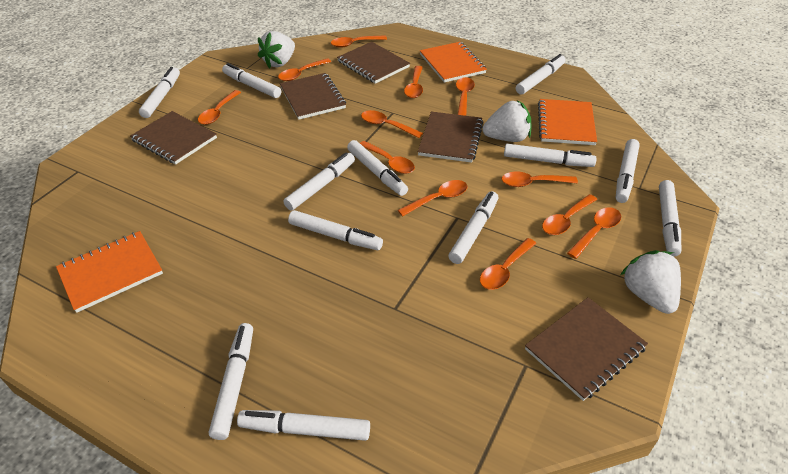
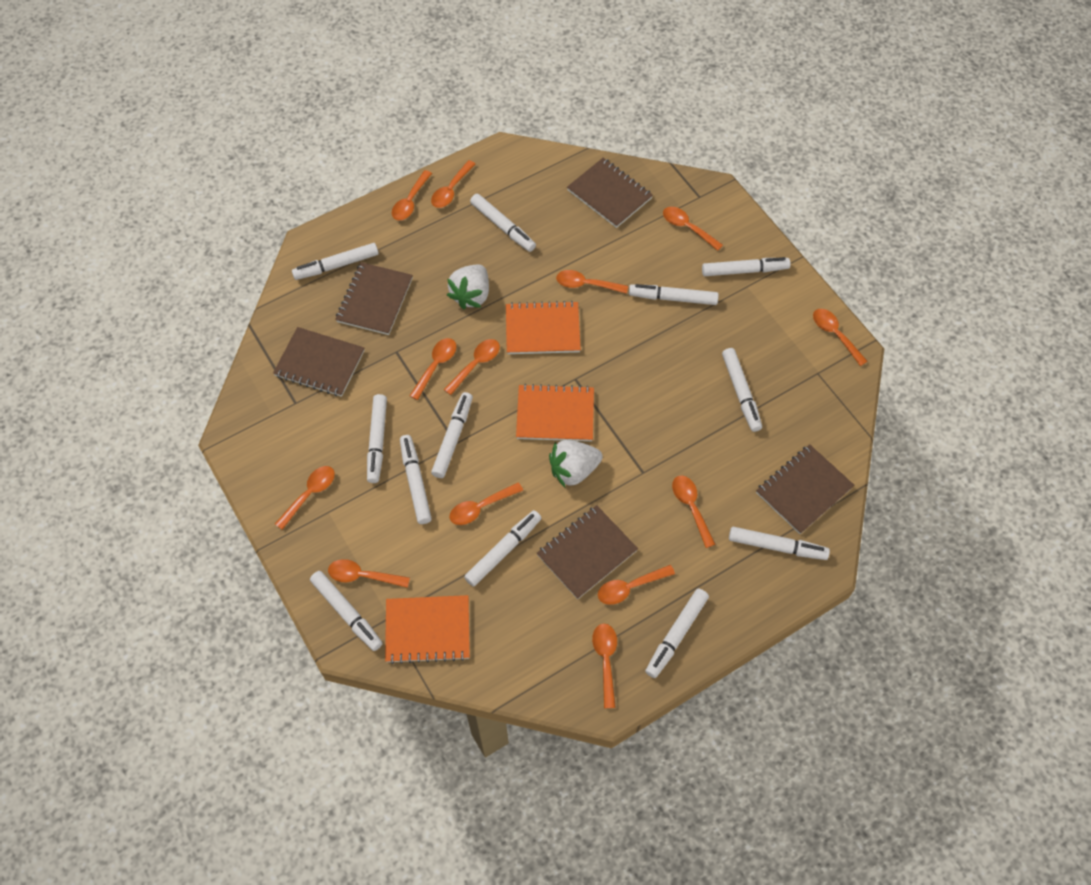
orange spoon: [198,90,241,125] [278,58,331,81] [331,35,387,48] [360,141,415,174] [361,110,423,138] [398,180,467,217] [404,66,423,98] [456,77,475,116] [480,238,536,290] [502,171,578,187] [542,194,597,235] [567,207,621,259] = 12 -> [275,466,335,530] [328,559,410,588] [392,170,432,221] [410,338,456,400] [431,160,475,208] [444,339,500,395] [449,482,523,525] [556,270,628,294] [592,623,617,708] [598,565,675,605] [663,207,723,251] [672,475,715,548] [813,309,868,366] = 13
white strawberry: [258,31,295,69] [482,100,532,142] [621,250,681,314] = 3 -> [447,265,489,310] [549,440,603,487] = 2

